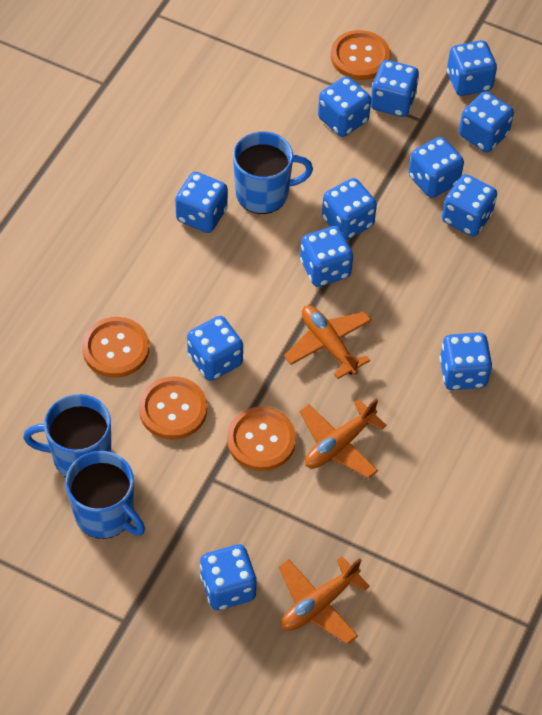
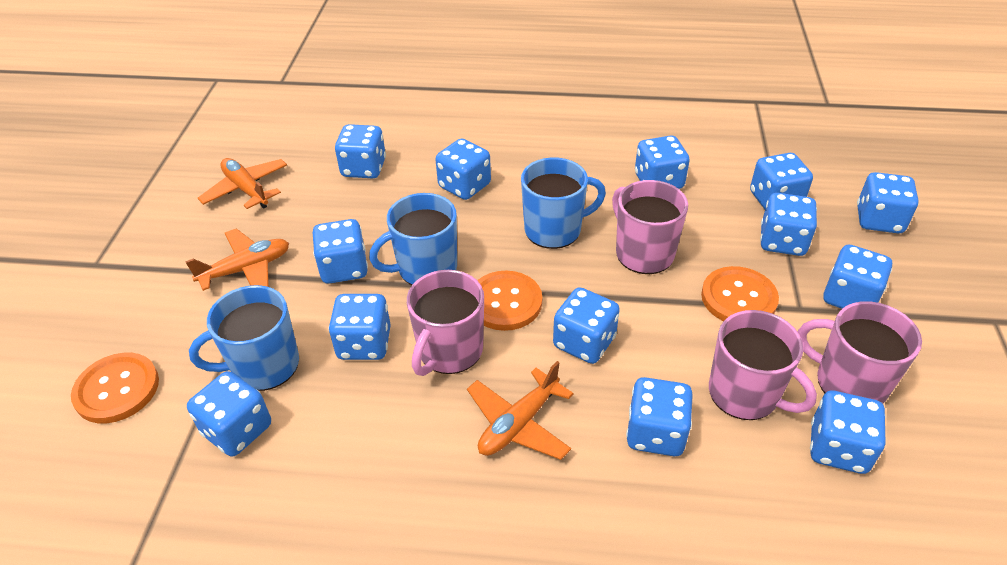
blue dice: [175,172,228,233] [187,316,243,381] [200,544,257,610] [300,226,353,287] [318,76,371,137] [322,178,377,240] [371,60,419,117] [409,137,464,198] [440,333,492,390] [442,174,497,236] [447,40,497,96] [459,91,514,152] = 12 -> [187,371,271,456] [313,219,368,284] [328,294,391,360] [335,124,386,178] [435,139,491,200] [553,287,620,364] [626,377,693,456] [635,135,690,189] [750,153,813,209] [760,193,817,256] [810,391,886,474] [823,244,892,309] [857,172,919,233] = 13
orange button: [82,317,149,378] [139,376,207,440] [227,407,296,471] [331,30,391,80] = 4 -> [71,353,159,423] [477,271,542,331] [701,266,779,321] = 3
pink mug: none = 0 -> [407,270,484,376] [612,180,688,274] [709,310,817,420] [798,301,922,404] = 4

